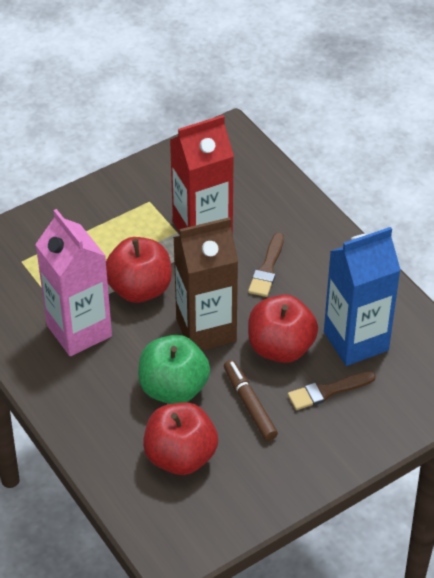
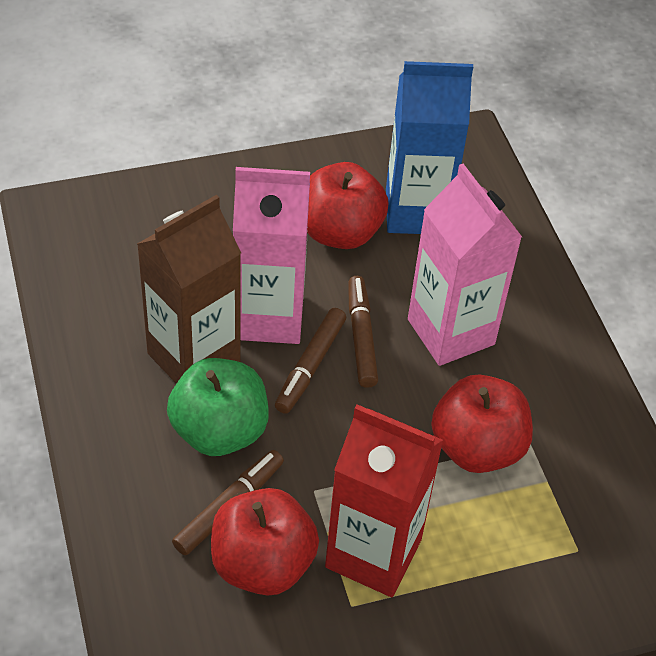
brown brush: [248,233,284,297] [288,371,376,410] = 2 -> none = 0
brown marker: [224,360,278,441] = 1 -> [172,450,284,555] [275,308,346,414] [348,276,378,388] = 3
pink carton: [35,209,112,356] = 1 -> [233,167,310,344] [408,164,522,366] = 2

